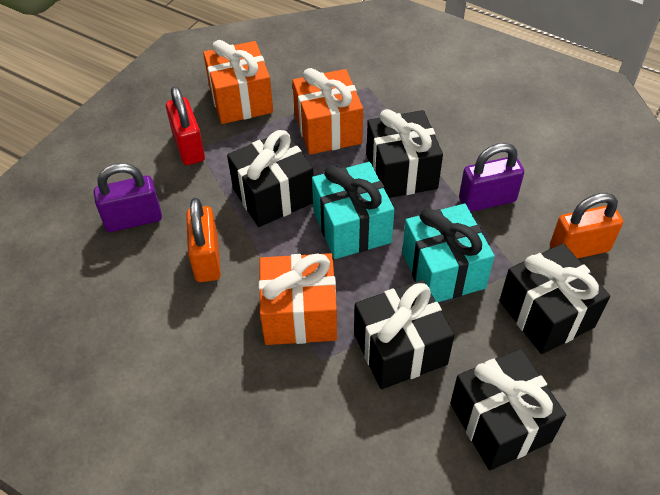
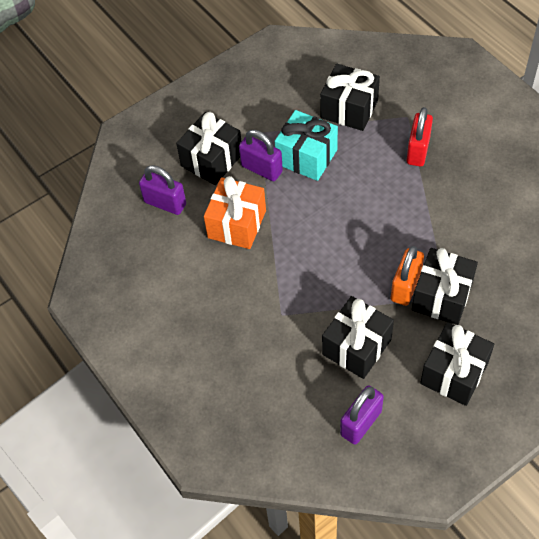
orange gift: [203,40,273,124] [259,253,337,345] [292,68,363,155] = 3 -> [204,176,266,249] = 1
orange padlock: [186,198,221,282] [550,193,623,258] = 2 -> [391,246,424,306] = 1
purple padlock: [94,163,162,232] [459,143,524,212] = 2 -> [139,165,186,215] [239,130,283,181] [340,385,384,445] = 3
turquoise gift: [312,162,395,259] [402,204,495,302] = 2 -> [275,110,338,181] = 1

